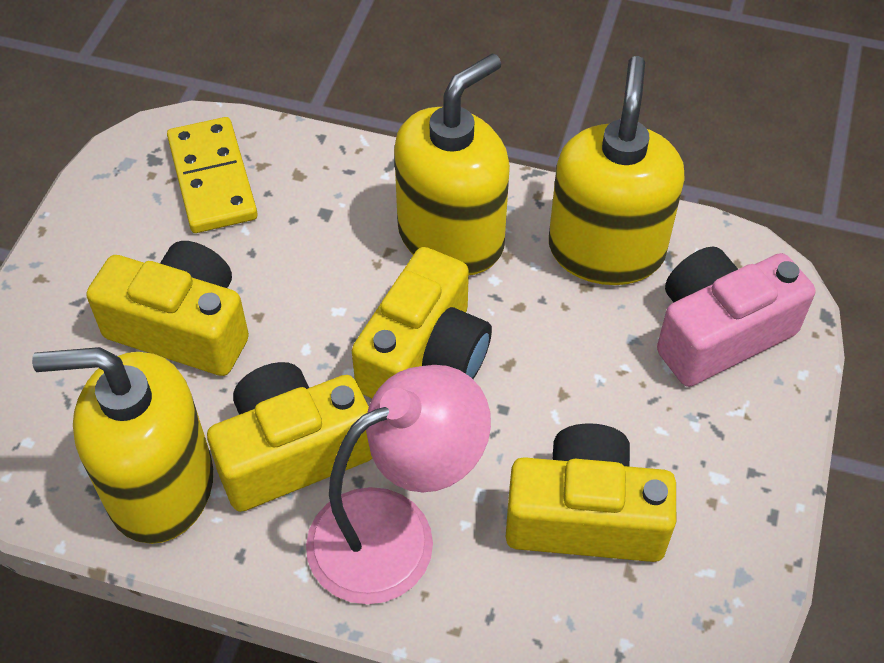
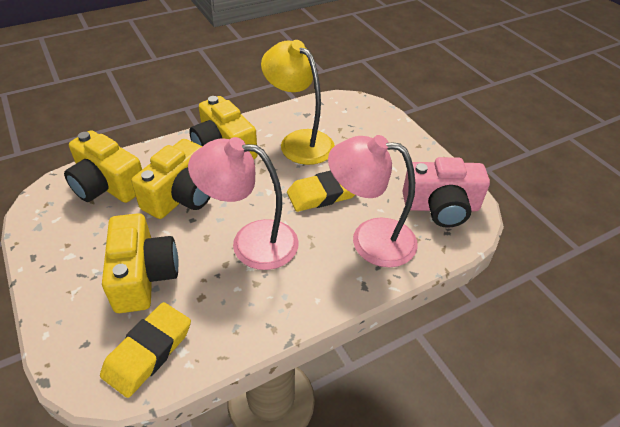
pink lamp: [306,365,491,604] = 1 -> [188,137,299,270] [328,135,418,267] = 2
yellow domino: [167,117,258,233] = 1 -> none = 0
yellow eraser: none = 0 -> [100,302,191,398] [287,171,355,212] = 2
yellow lamp: none = 0 -> [261,40,335,165] = 1
yellow soap dispenser: [32,347,213,544] [394,53,510,275] [549,56,685,285] = 3 -> none = 0

